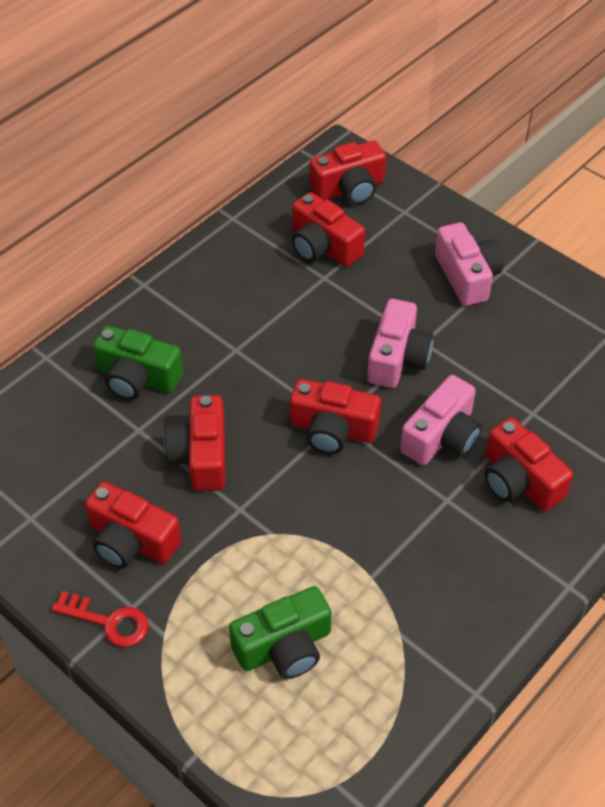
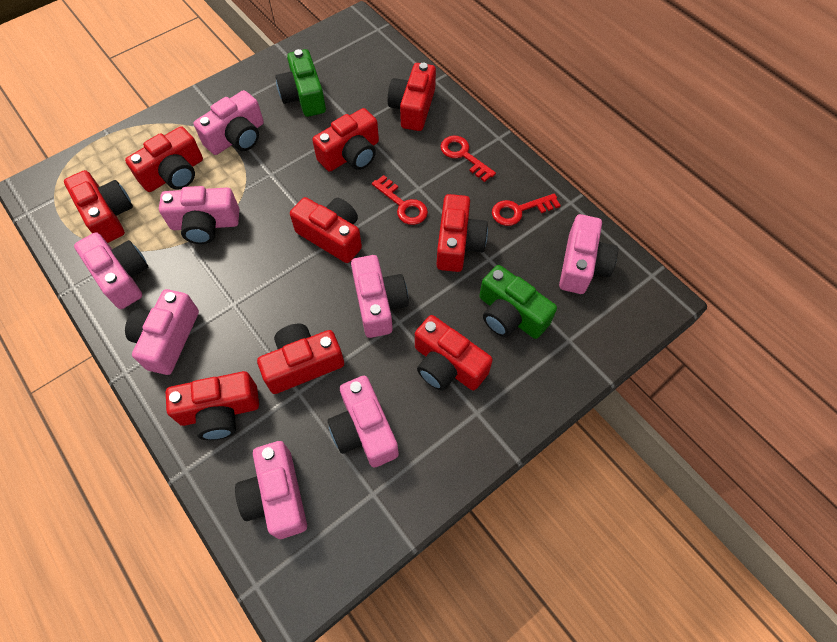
pink camera: [367,299,434,388] [400,375,482,465] [435,223,503,306] = 3 -> [74,232,148,309] [125,289,199,375] [159,186,239,244] [194,90,264,155] [235,441,307,539] [328,376,399,467] [351,255,408,338] [559,214,618,294] = 8
red camera: [85,481,182,568] [164,395,225,491] [290,379,381,454] [292,192,365,267] [309,140,386,205] [485,417,573,511] = 6 -> [64,170,133,243] [125,126,203,192] [166,371,259,440] [257,324,344,394] [290,197,362,263] [312,108,379,172] [388,63,436,131] [415,315,493,391] [437,194,488,272] = 9
red key: [52,591,149,647] = 1 -> [372,175,428,225] [440,136,496,182] [492,193,561,226] = 3

